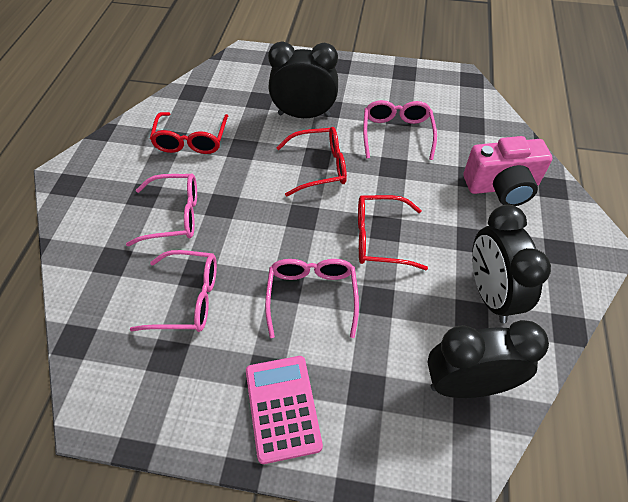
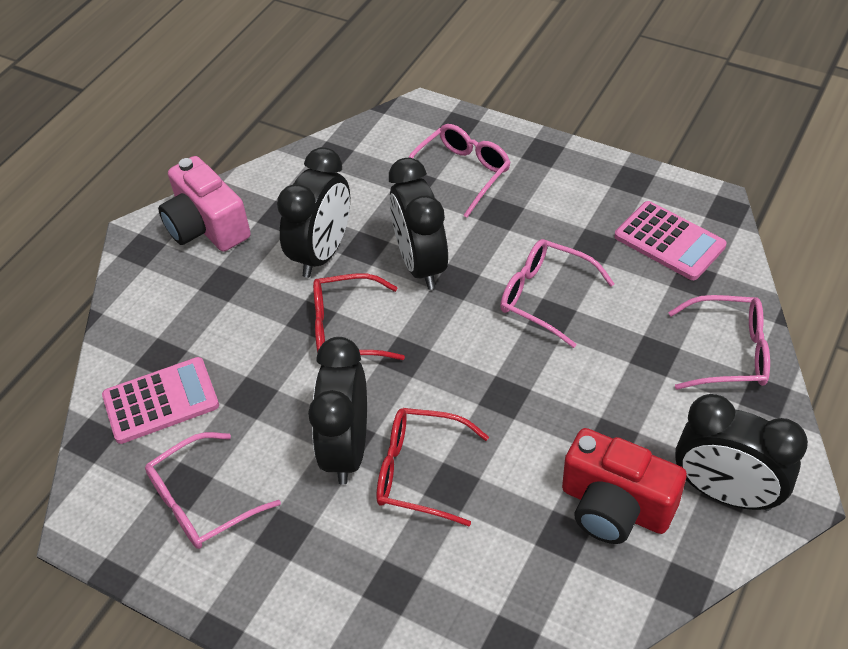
black clock: [268,42,338,118] [427,320,549,398] [472,205,551,323] = 3 -> [277,147,350,278] [308,337,367,485] [389,158,448,290] [675,394,808,511] = 4
pink calculator: [246,356,323,464] = 1 -> [102,357,219,444] [615,201,727,280] = 2
red camera: none = 0 -> [562,428,687,544] = 1
red glasses: [150,112,228,154] [276,127,347,197] [358,195,428,270] = 3 -> [313,273,405,360] [376,408,489,526] = 2

